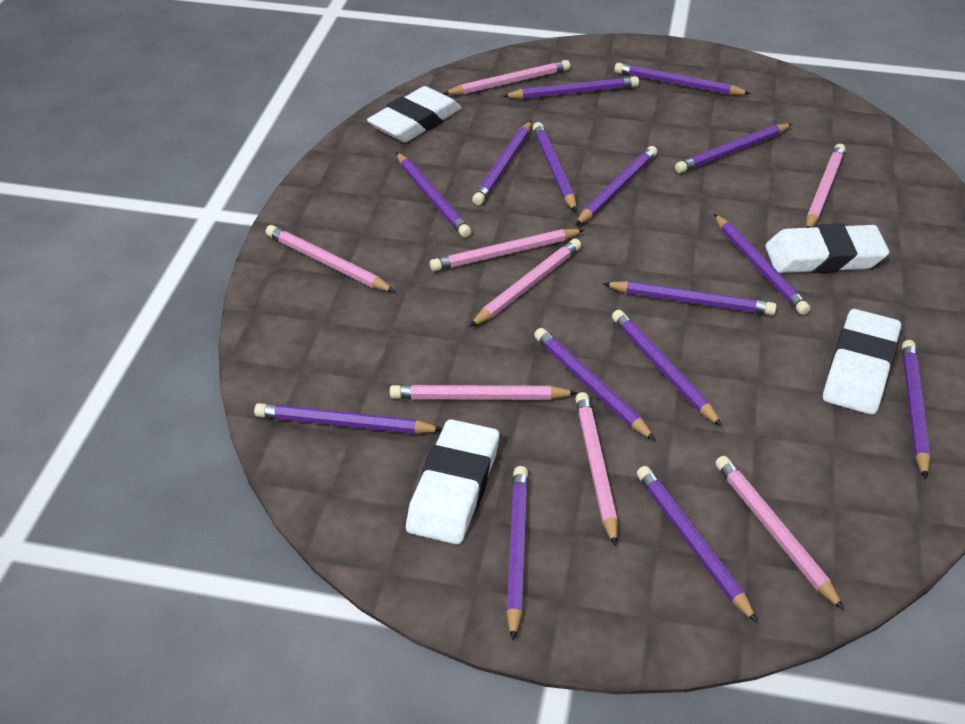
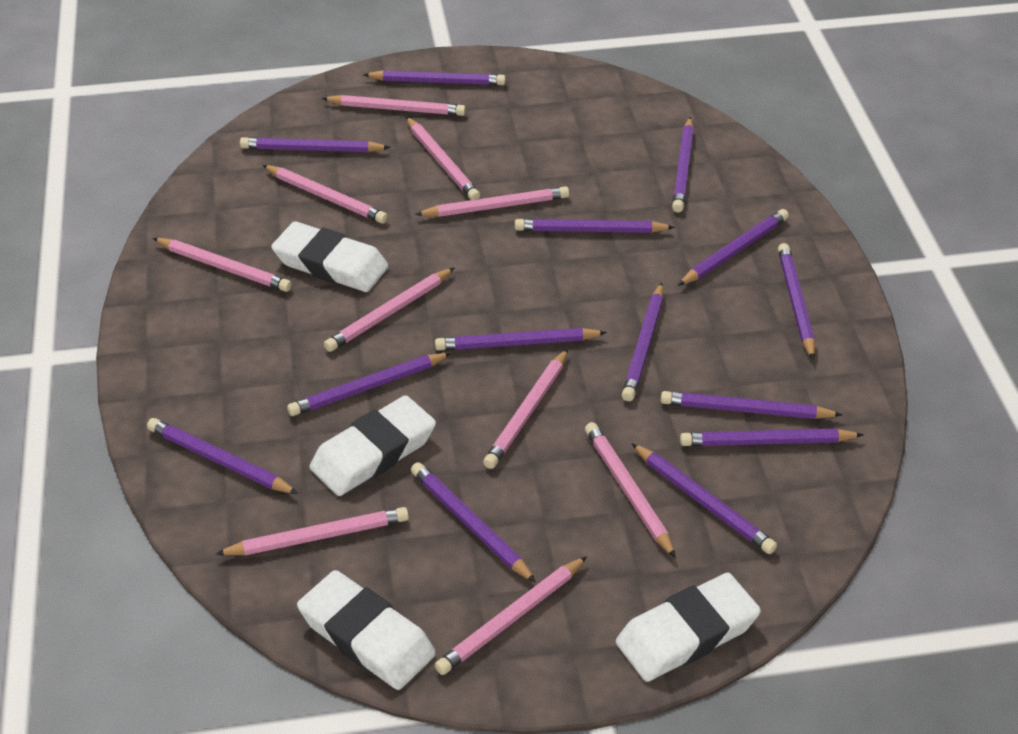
pink pencil: [266,225,395,292] [390,385,578,400] [430,229,584,271] [443,60,570,95] [469,239,581,327] [575,392,618,546] [715,456,844,610] [806,144,846,228] = 8 -> [153,238,292,292] [216,507,409,555] [262,165,388,224] [321,95,466,116] [324,268,454,352] [406,117,480,200] [415,186,569,217] [435,556,587,675] [483,349,568,469] [585,422,676,558] = 10
purple pencil: [254,403,442,434] [396,152,471,238] [472,121,531,205] [503,76,639,99] [506,466,528,640] [533,122,576,212] [534,328,655,440] [575,146,658,226] [603,281,777,315] [612,310,722,426] [614,63,751,95] [637,466,758,623] [675,123,792,173] [714,214,810,315] [902,340,931,479] = 15 -> [147,418,298,494] [240,137,391,152] [287,353,451,416] [363,70,506,85] [411,462,536,583] [435,328,607,351] [515,219,675,233] [622,283,663,401] [631,443,777,554] [661,391,842,419] [672,117,694,213] [678,209,789,286] [680,429,864,446] [778,243,815,360] = 14

